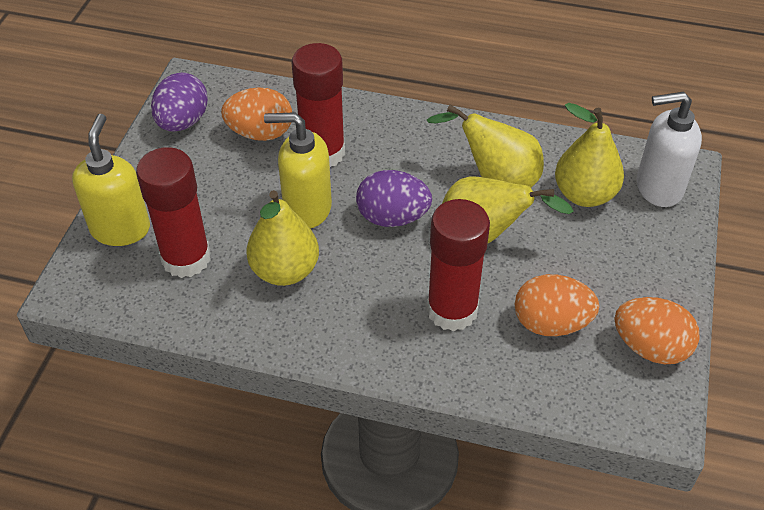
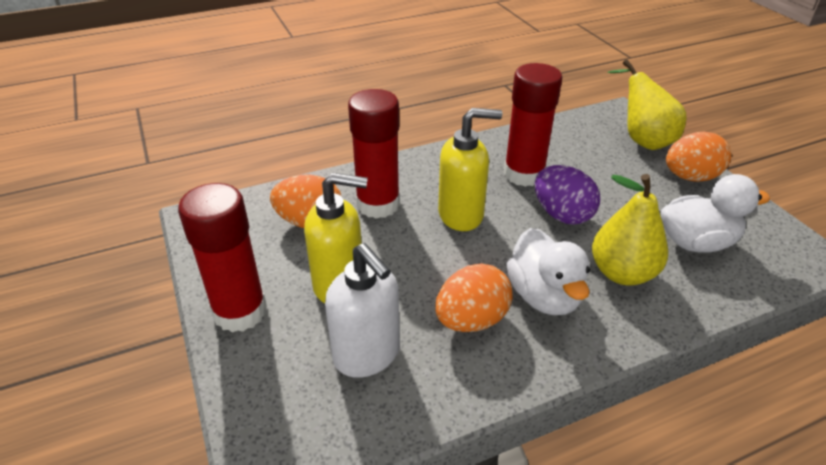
purple egg: [151,73,208,132] [356,170,432,227] = 2 -> [535,165,600,225] = 1
white duck: none = 0 -> [507,228,590,315] [661,174,770,253] = 2
yellow pear: [246,190,319,286] [427,104,544,188] [442,176,573,243] [555,103,624,207] = 4 -> [592,174,668,286] [608,59,687,150] = 2

